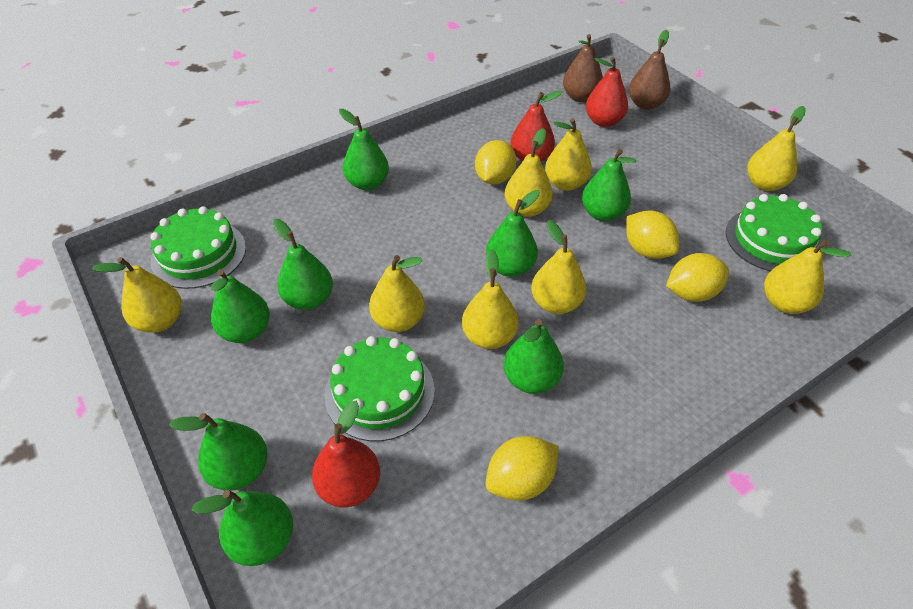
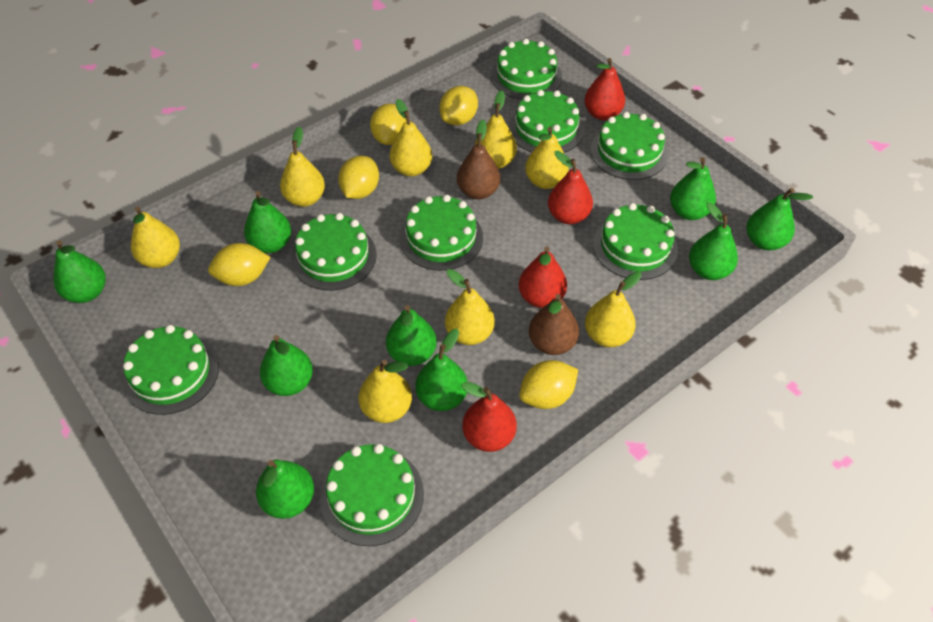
green cake: [150,206,246,289] [324,336,435,441] [726,194,822,271] = 3 -> [123,325,219,415] [291,213,377,291] [320,444,424,546] [400,195,483,271] [491,39,562,100] [509,90,584,153] [591,112,668,180] [593,203,678,280] = 8
green pear: [169,413,268,491] [191,490,293,566] [211,269,270,343] [273,219,333,310] [339,109,389,190] [486,190,540,277] [504,319,564,394] [582,149,637,221] = 8 -> [53,240,106,303] [244,191,291,253] [256,460,314,519] [260,335,313,396] [386,305,437,366] [415,329,468,411] [670,157,716,220] [689,202,738,280] [746,188,813,250] = 9
red pear: [312,401,380,507] [511,90,563,162] [586,57,628,127] = 3 -> [461,382,517,452] [519,247,567,308] [548,151,593,224] [584,58,625,120] = 4
yellow lemon: [475,140,516,185] [486,436,559,501] [626,210,679,259] [666,253,729,302] = 4 -> [208,243,270,286] [338,156,379,199] [370,104,407,145] [439,86,478,125] [519,360,578,409] = 5

